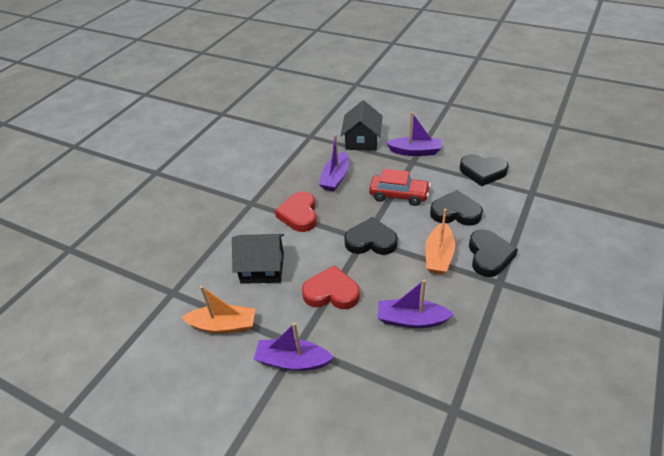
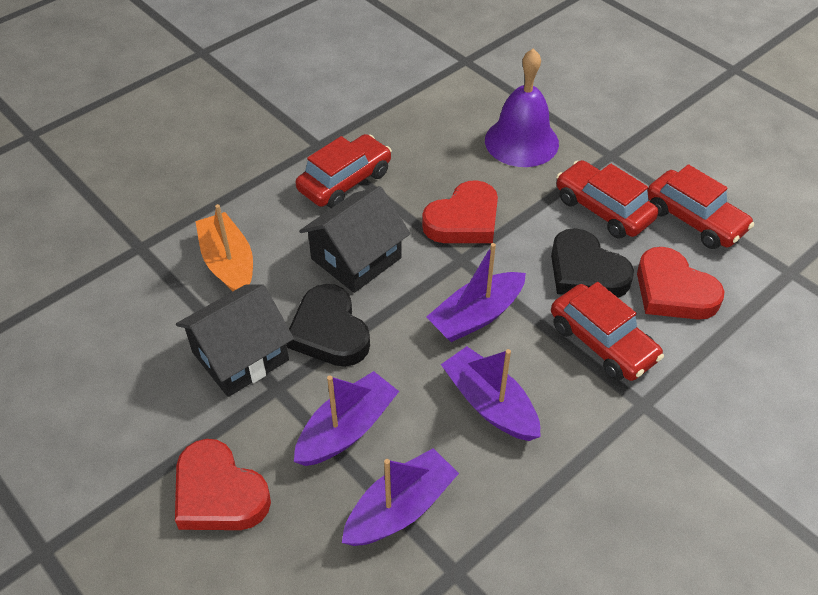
black heart: [344,217,398,255] [430,190,483,226] [459,154,509,186] [469,229,518,277] = 4 -> [287,284,370,367] [551,228,634,298] = 2
orange boat: [181,286,256,334] [425,209,455,274] = 2 -> [195,204,253,291] = 1
purple bell: none = 0 -> [485,48,559,167] = 1
red car: [369,169,430,206] = 1 -> [296,134,392,208] [551,282,664,381] [556,160,658,239] [647,164,754,249] = 4
red heart: [275,191,317,232] [302,265,360,309] = 2 -> [175,439,271,530] [422,180,498,243] [637,247,724,320] = 3

